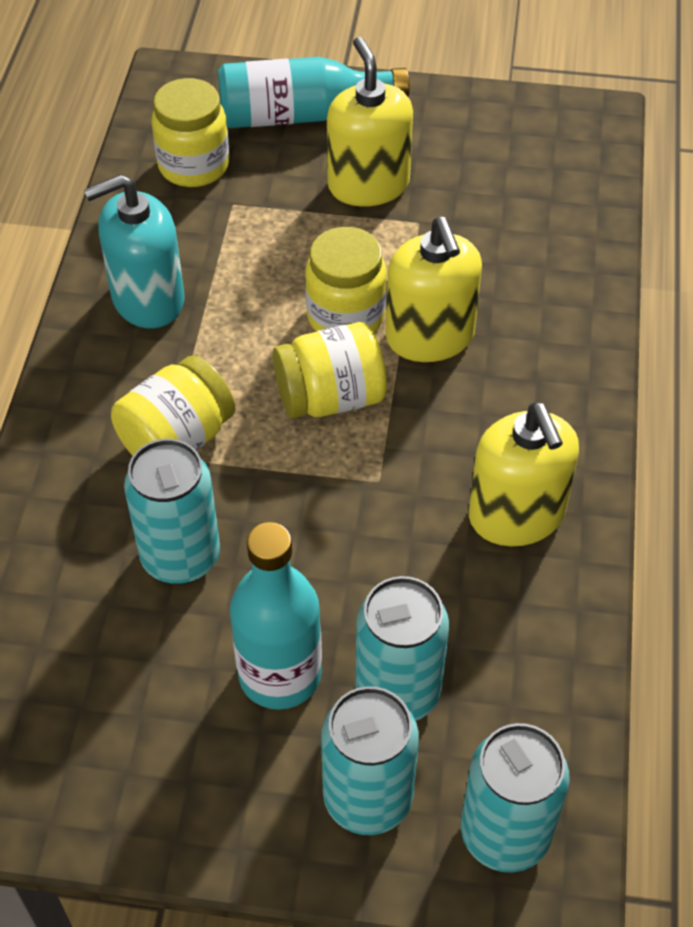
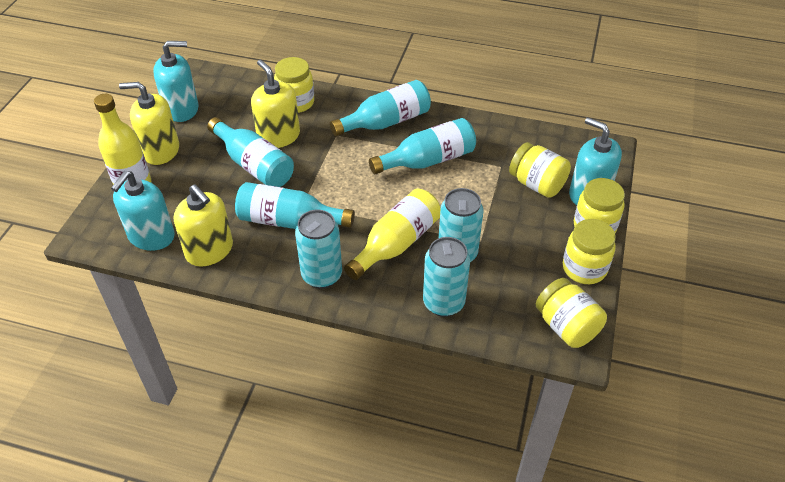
turquoise bottle: [218,57,410,128] [230,522,322,710] = 2 -> [207,117,294,187] [235,182,355,229] [330,80,431,137] [369,118,476,174] = 4
turquoise can: [124,439,220,584] [321,686,419,835] [356,576,449,721] [461,723,570,873] = 4 -> [295,210,342,289] [423,237,470,317] [439,188,484,262] = 3
turquoise soap dispenser: [84,174,185,328] = 1 -> [111,171,175,251] [153,41,199,122] [569,117,622,205] = 3
yellow bottle: none = 0 -> [94,94,151,185] [344,189,441,280] = 2
yellow jar: [111,356,235,456] [151,78,229,187] [273,322,387,419] [305,227,387,333] = 4 -> [274,57,314,113] [509,142,571,198] [536,278,607,348] [563,219,616,284] [574,178,625,233] = 5

